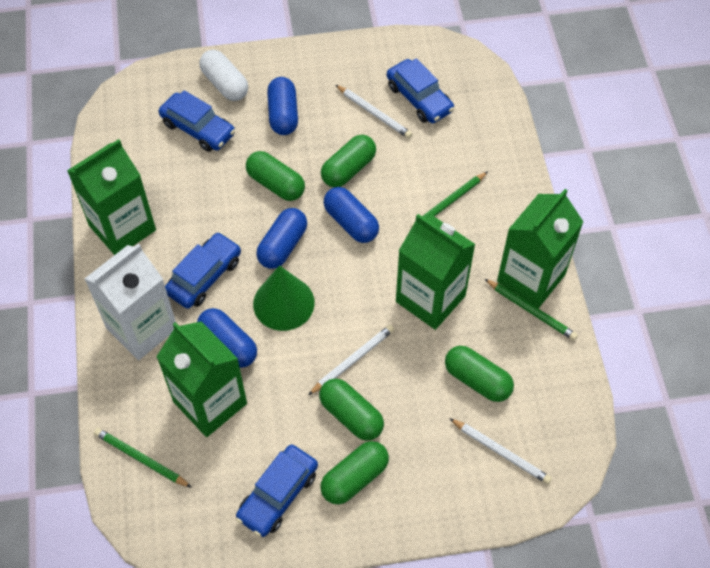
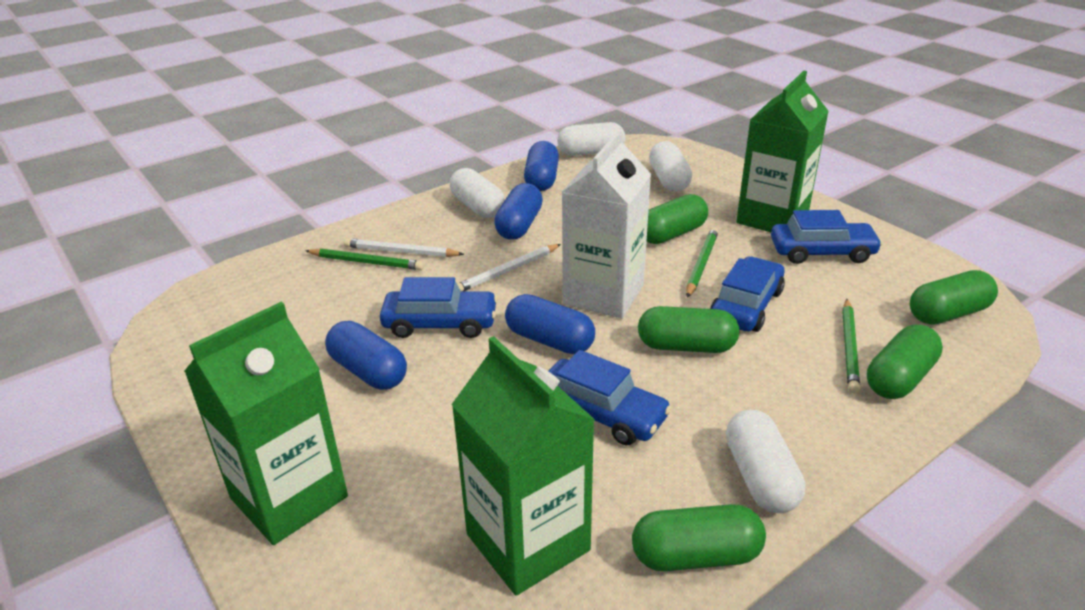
green carton: [67,139,156,255] [156,321,247,437] [396,214,475,330] [497,189,584,308] = 4 -> [184,302,348,545] [451,336,595,596] [736,71,829,232] = 3
green cone: [253,265,315,331] = 1 -> none = 0
white capsule: [199,50,248,101] = 1 -> [450,168,505,218] [557,122,625,156] [649,141,692,192] [726,410,805,513] = 4
white pencil: [308,325,394,395] [336,85,412,139] [449,418,552,484] = 3 -> [344,238,464,257] [457,244,561,291] = 2

